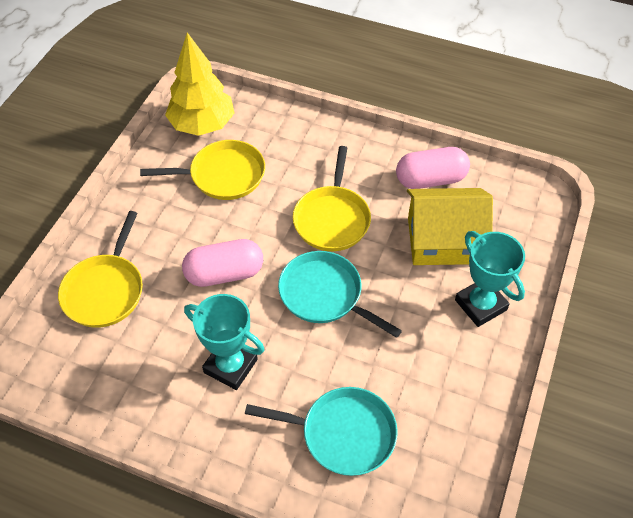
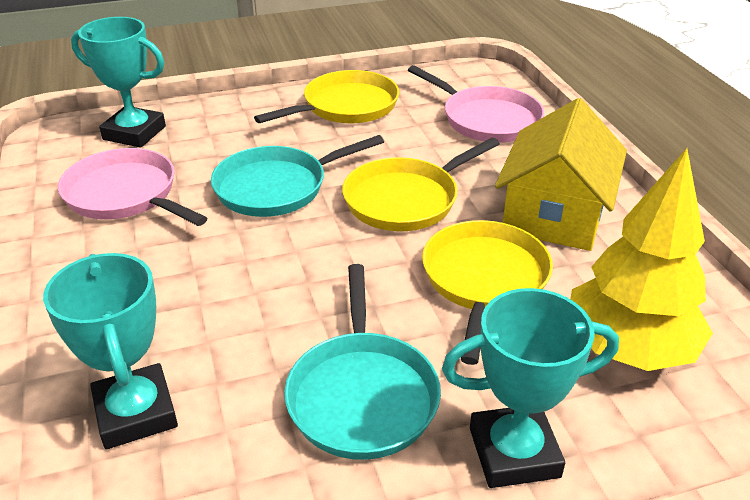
pink capsule: [182,239,263,287] [396,147,470,189] = 2 -> none = 0
pink pan: none = 0 -> [58,148,207,226] [408,65,544,143] = 2
turquoise trophy: [184,294,265,390] [455,231,525,327] = 2 -> [43,253,178,449] [71,17,166,148] [442,288,619,488] = 3

